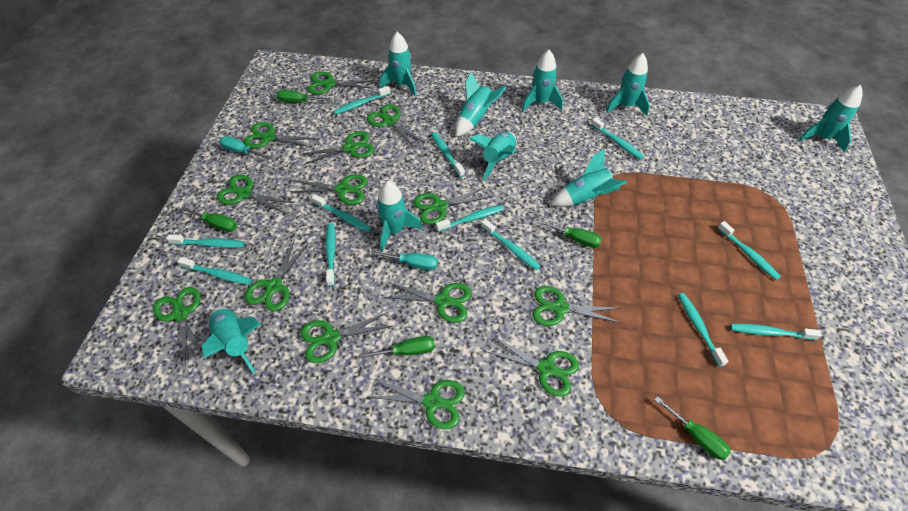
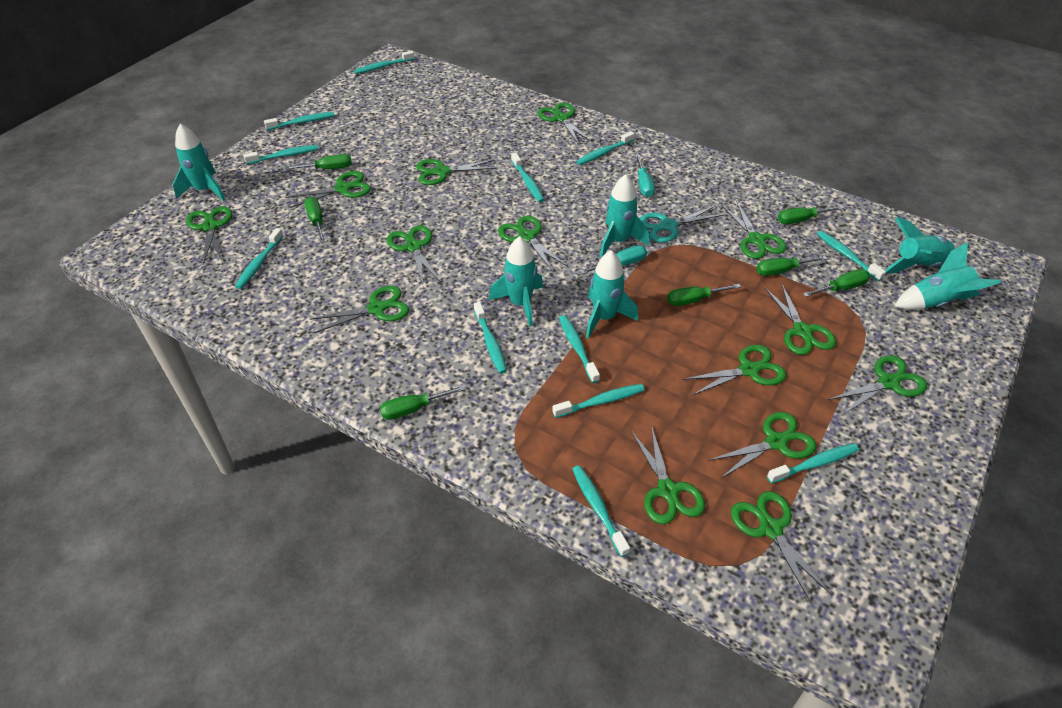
green screwdriver: [180,207,237,232] [277,90,331,102] [359,336,435,359] [537,220,602,248] [654,396,731,460] = 5 -> [285,154,352,170] [304,197,326,243] [380,385,465,420] [667,284,741,306] [756,256,828,276] [778,206,844,224] [803,269,870,297] = 7
turquoise rocket: [202,307,261,374] [377,181,423,252] [380,32,417,97] [455,72,507,137] [469,132,516,181] [522,50,563,112] [551,148,627,207] [606,53,650,116] [799,85,863,152] = 9 -> [173,124,225,201] [489,236,543,327] [586,250,638,339] [600,174,649,258] [885,217,957,274] [895,242,1001,310] = 6
turquoise scissors: none = 0 -> [640,206,723,242] = 1

